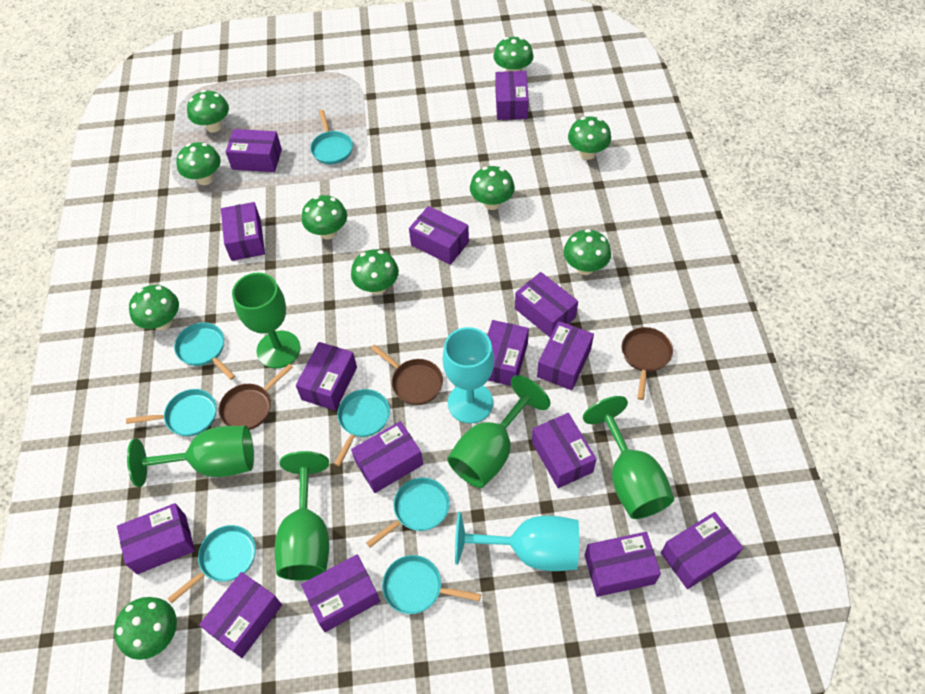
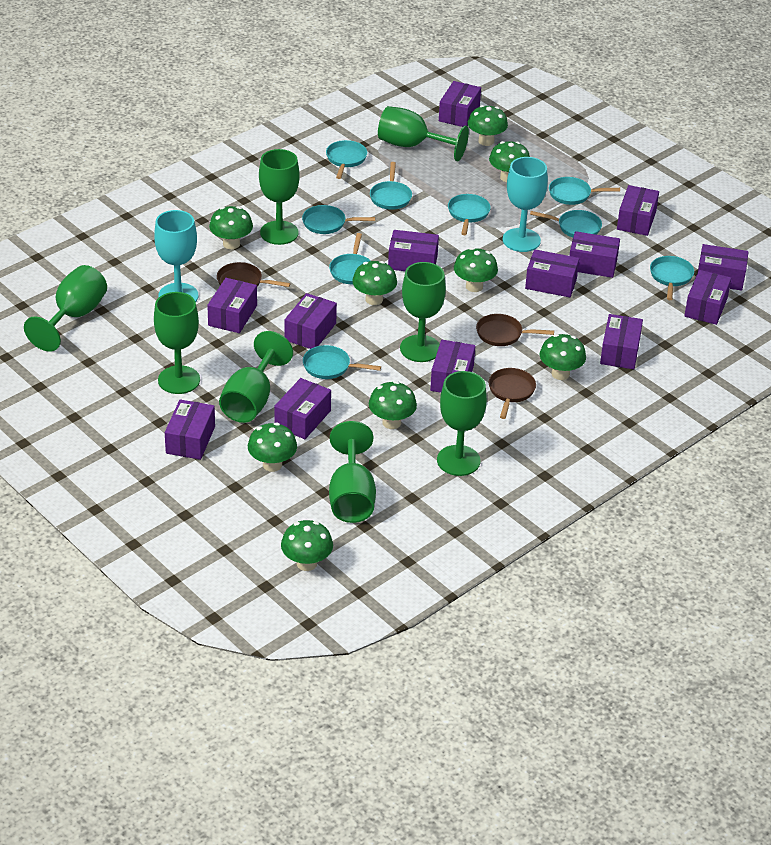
green goblet: [127,426,254,487] [232,273,301,369] [275,451,329,580] [447,375,550,488] [583,396,674,519] = 5 -> [24,265,107,352] [154,292,200,394] [219,331,293,423] [259,149,300,245] [329,421,376,523] [378,106,469,162] [400,262,446,362] [437,371,487,476] = 8
green mushroom: [114,597,177,660] [129,285,179,330] [176,142,221,185] [187,90,229,133] [302,195,347,240] [351,249,399,295] [470,166,515,210] [493,37,533,72] [563,229,611,275] [568,116,611,160] = 10 -> [209,206,253,249] [248,423,297,472] [281,520,333,571] [352,261,397,305] [369,381,417,429] [454,247,498,292] [468,105,508,146] [489,141,530,182] [540,334,586,380] = 9
purple box: [117,503,195,574] [199,572,282,658] [221,202,265,261] [225,129,282,172] [296,342,357,411] [301,554,380,632] [351,421,423,493] [409,206,469,265] [487,320,529,386] [495,71,529,120] [515,272,578,337] [532,413,597,488] [537,321,594,390] [584,532,661,597] [661,512,743,589] = 15 -> [165,400,215,460] [207,278,257,333] [274,378,331,439] [284,293,337,349] [388,230,439,271] [430,340,475,393] [439,81,481,127] [525,249,579,297] [569,231,620,278] [600,314,643,369] [617,185,659,236] [684,270,731,325] [698,244,749,291] = 13
turquoise pan: [126,389,216,436] [167,525,256,604] [174,322,235,380] [310,110,353,164] [334,389,390,466] [366,477,450,548] [382,555,481,614] = 7 -> [302,205,375,234] [303,345,381,379] [326,140,367,179] [329,233,371,284] [370,162,412,210] [448,194,491,235] [530,210,602,237] [549,177,620,205] [650,256,694,300] = 9

